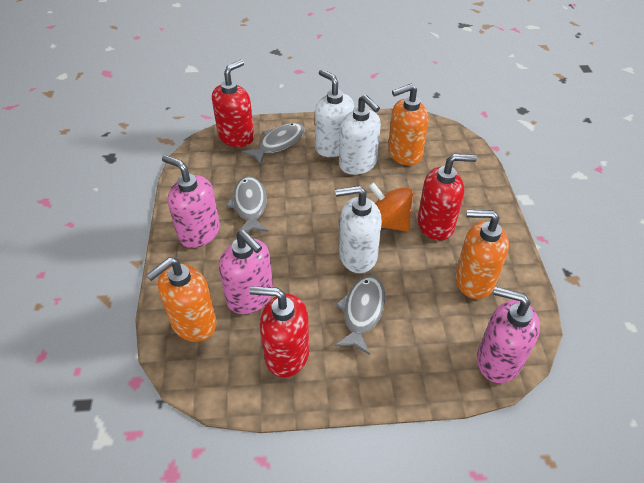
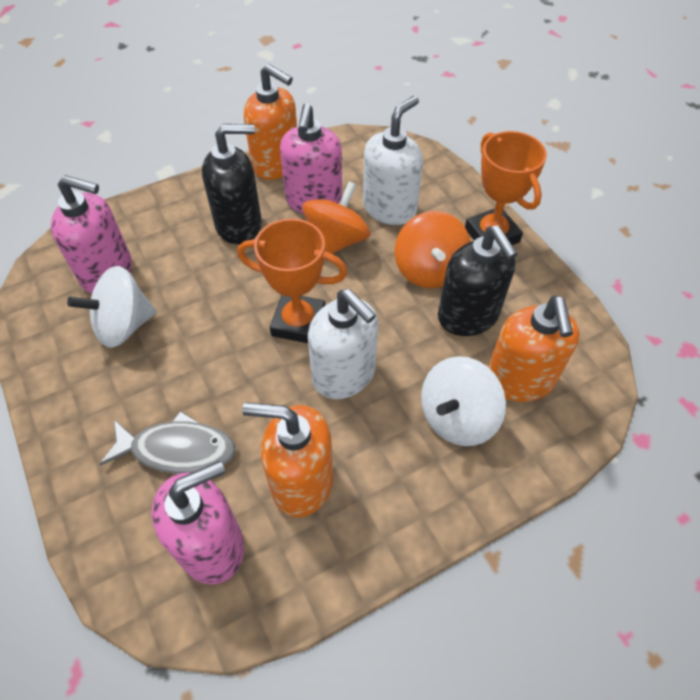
black soap dispenser: none = 0 -> [202,124,262,244] [438,225,518,336] = 2
grey fish: [226,176,268,232] [242,123,305,165] [334,276,385,355] = 3 -> [99,411,236,474] = 1
orange spinning top: [369,182,413,232] = 1 -> [302,181,370,254] [395,211,470,288] = 2
orange trophy: none = 0 -> [237,218,347,343] [465,131,547,245] = 2
red soap dispenser: [212,60,254,147] [249,286,309,378] [418,154,477,241] = 3 -> none = 0
white soap dispenser: [315,69,354,157] [335,186,382,273] [339,95,381,175] = 3 -> [308,289,378,399] [363,96,423,225] = 2
white spinning top: none = 0 -> [67,266,157,348] [421,356,506,446] = 2

